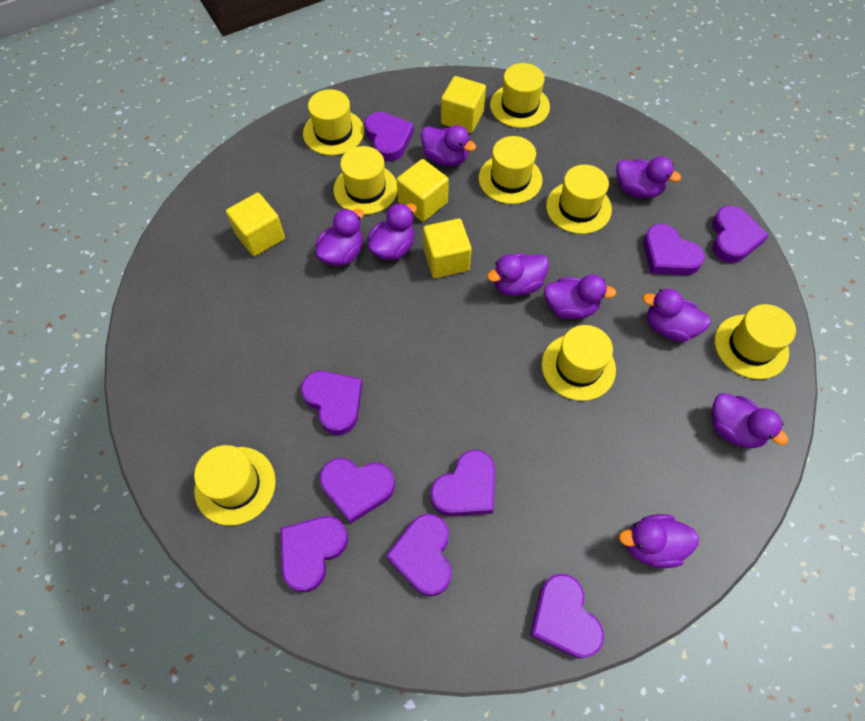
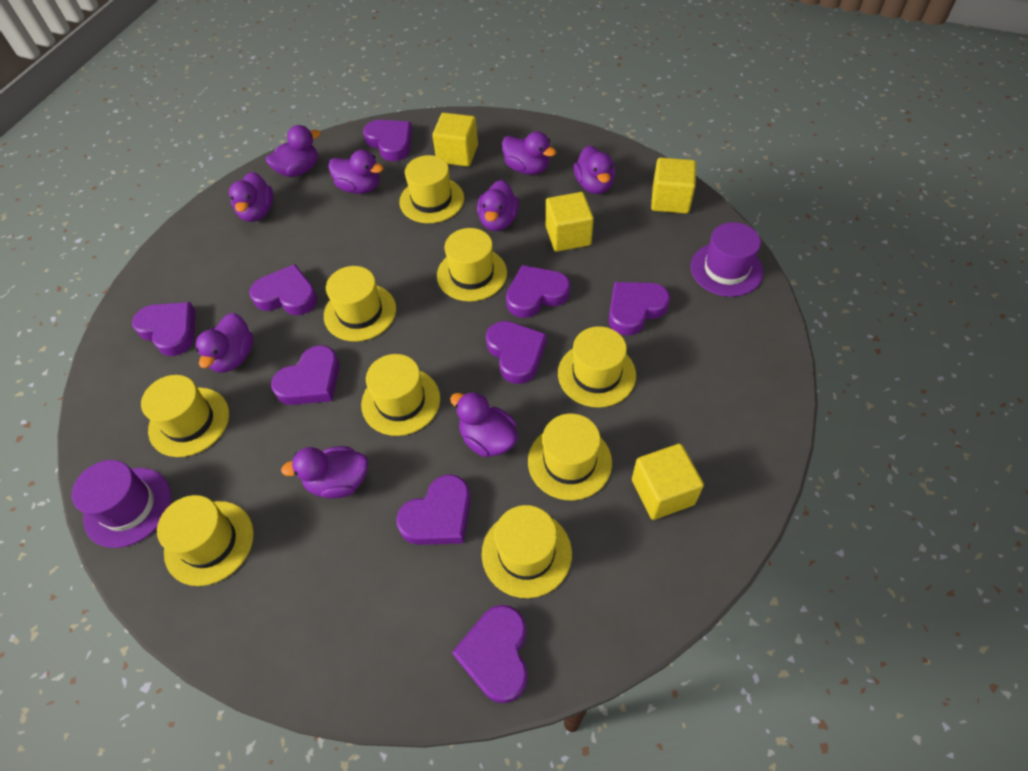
purple hat: none = 0 -> [72,460,171,548] [690,222,763,297] = 2
yellow hat: [194,445,276,526] [303,89,364,156] [334,146,397,215] [479,136,542,204] [490,63,550,128] [542,325,616,401] [546,165,612,234] [715,304,796,379] = 8 -> [141,375,229,457] [157,495,254,586] [324,266,396,342] [361,354,440,436] [399,155,464,223] [437,228,507,302] [482,505,572,598] [528,414,612,500] [558,326,636,408] = 9

